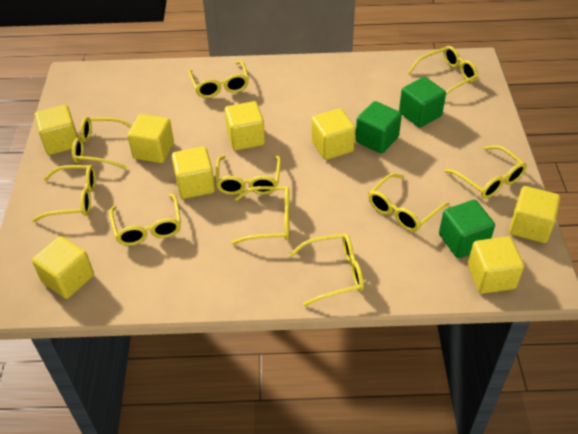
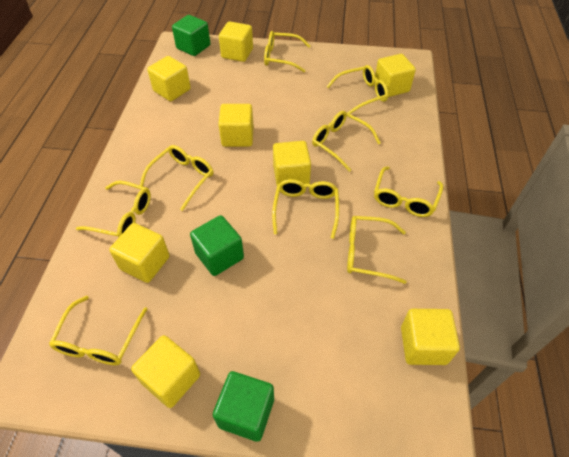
yellow glasses: [32,165,96,222] [72,117,132,169] [109,193,181,246] [188,60,249,98] [215,155,281,195] [231,186,290,245] [289,233,364,306] [368,173,449,232] [408,46,478,95] [444,145,527,199] = 10 -> [49,295,148,365] [76,181,151,237] [140,145,213,211] [264,31,310,72] [272,179,339,239] [312,111,381,172] [326,65,388,114] [347,216,407,284] [374,166,443,217] = 9

